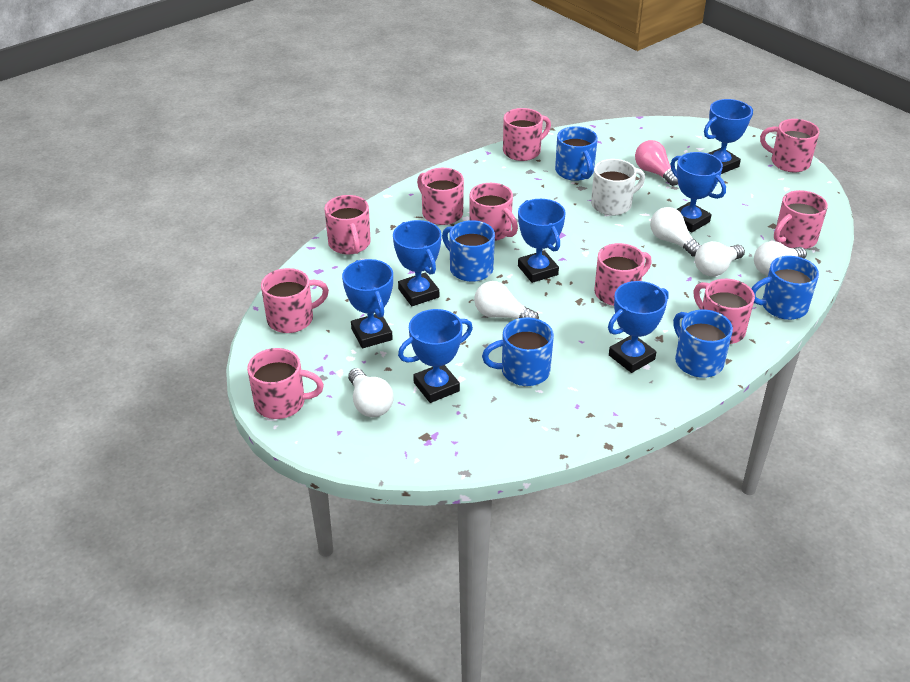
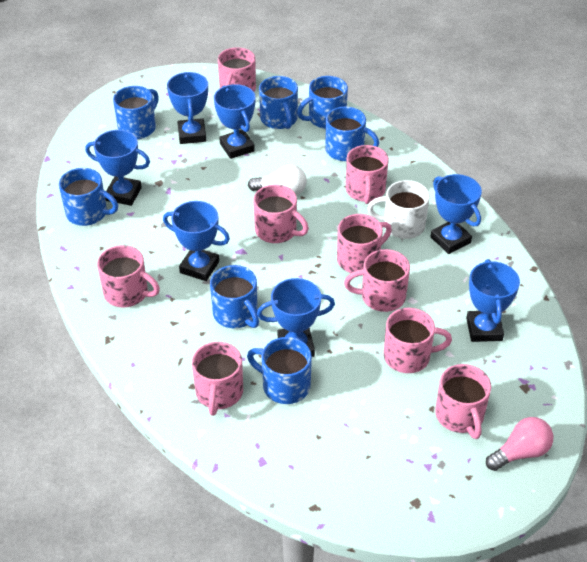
blue mug: [442,220,495,282] [482,317,554,386] [555,126,598,181] [673,310,733,378] [752,256,819,320] = 5 -> [59,168,118,226] [113,86,159,139] [210,265,259,328] [247,337,312,404] [259,76,298,129] [297,76,348,129] [325,107,379,161] = 7
pink mug: [247,348,324,419] [261,268,329,333] [324,195,371,254] [417,168,464,225] [469,183,518,241] [503,108,551,161] [594,243,652,306] [694,279,755,344] [760,119,820,172] [774,190,828,249] = 10 -> [97,245,160,308] [192,342,243,416] [218,47,256,92] [253,184,309,243] [337,214,392,273] [344,249,410,312] [346,145,389,204] [384,308,452,373] [435,364,491,439] = 9
white light bulb: [348,368,394,417] [474,281,539,319] [650,207,701,257] [695,241,745,277] [754,241,807,276] = 5 -> [248,164,307,196] = 1

